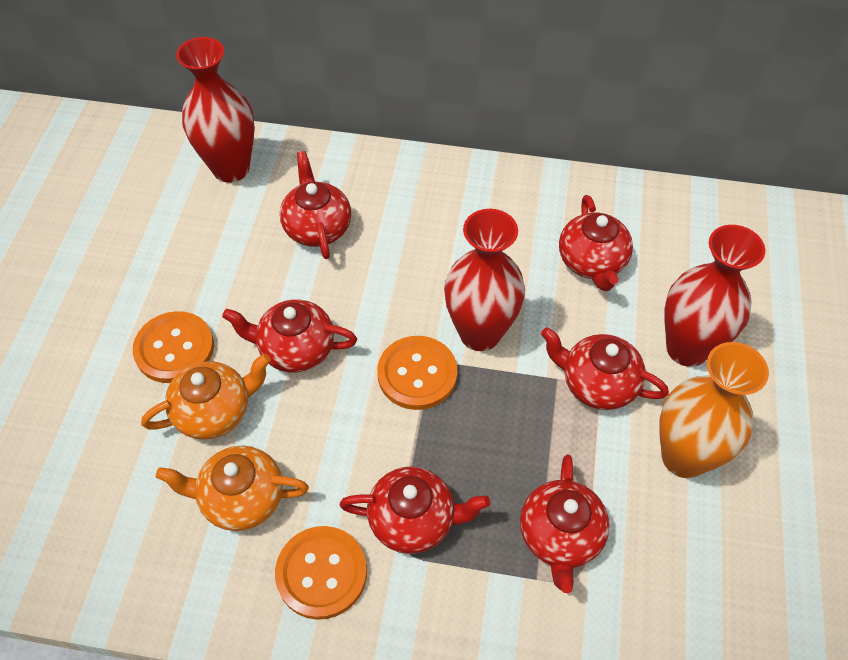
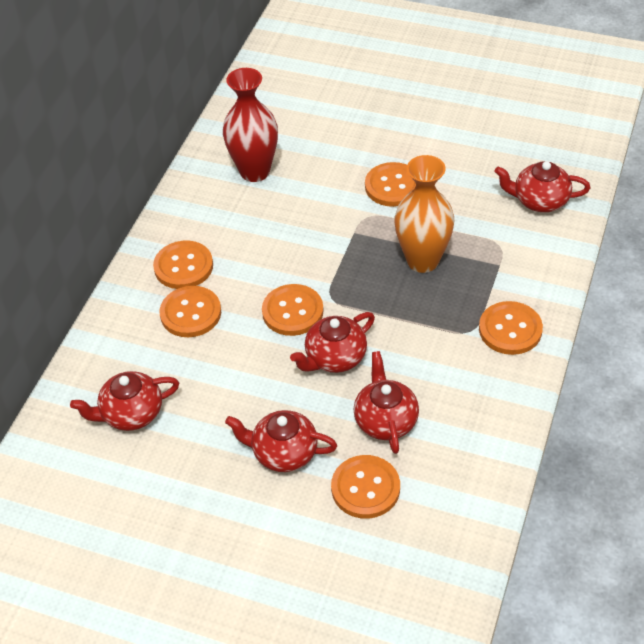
orange button: [133,311,214,383] [275,526,367,620] [377,336,458,410] = 3 -> [153,241,213,289] [160,286,221,337] [262,284,324,336] [331,455,400,519] [365,162,416,207] [479,301,543,355] = 6
orange teapot: [141,354,271,440] [156,446,309,531] = 2 -> none = 0
red teapot: [222,300,357,373] [280,151,351,259] [340,466,490,554] [520,455,610,593] [541,327,669,410] [559,195,633,291] = 6 -> [70,371,179,431] [225,410,337,472] [290,312,375,373] [354,351,419,454] [495,161,590,212] = 5
red vase: [176,37,255,183] [444,209,525,351] [664,225,765,367] = 3 -> [223,68,278,182] = 1

